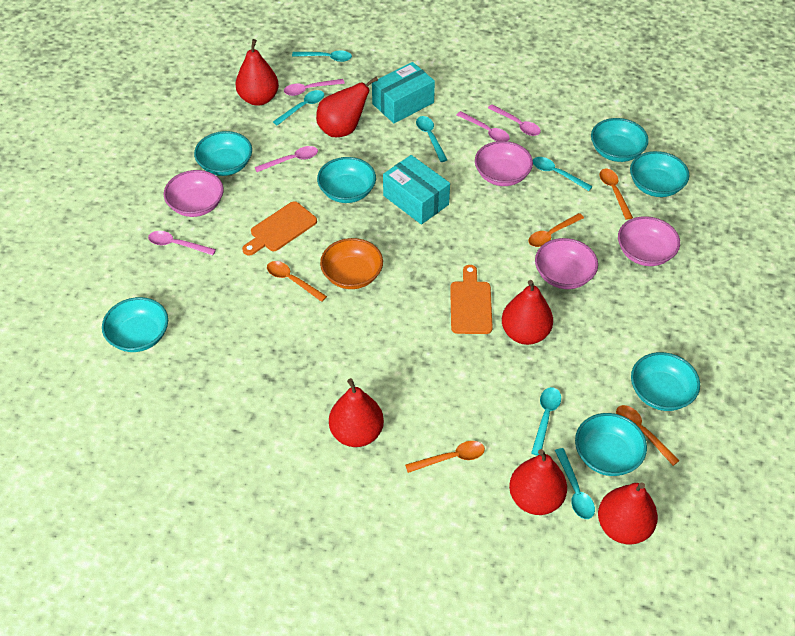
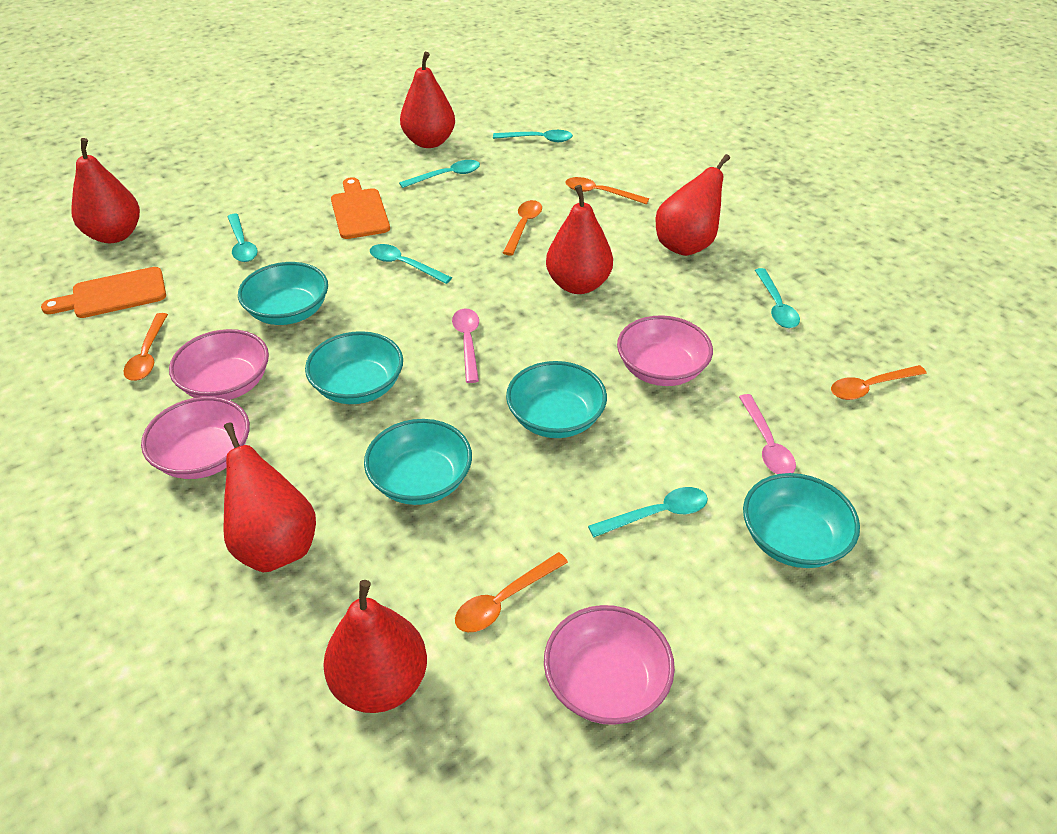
orange bowl: [320,238,383,289] = 1 -> none = 0
pink spoon: [148,231,216,255] [255,146,318,172] [284,79,345,96] [457,111,510,141] [488,104,541,136] = 5 -> [452,308,479,383] [739,394,796,474] = 2
turquoise bowl: [102,297,168,352] [194,131,252,176] [317,157,376,203] [575,413,647,476] [591,118,649,162] [630,151,689,197] [631,352,700,411] = 7 -> [238,262,328,325] [305,331,403,404] [364,419,472,505] [506,361,607,438] [743,473,860,568] = 5
turquoise box: [372,62,435,123] [383,155,450,225] = 2 -> none = 0

